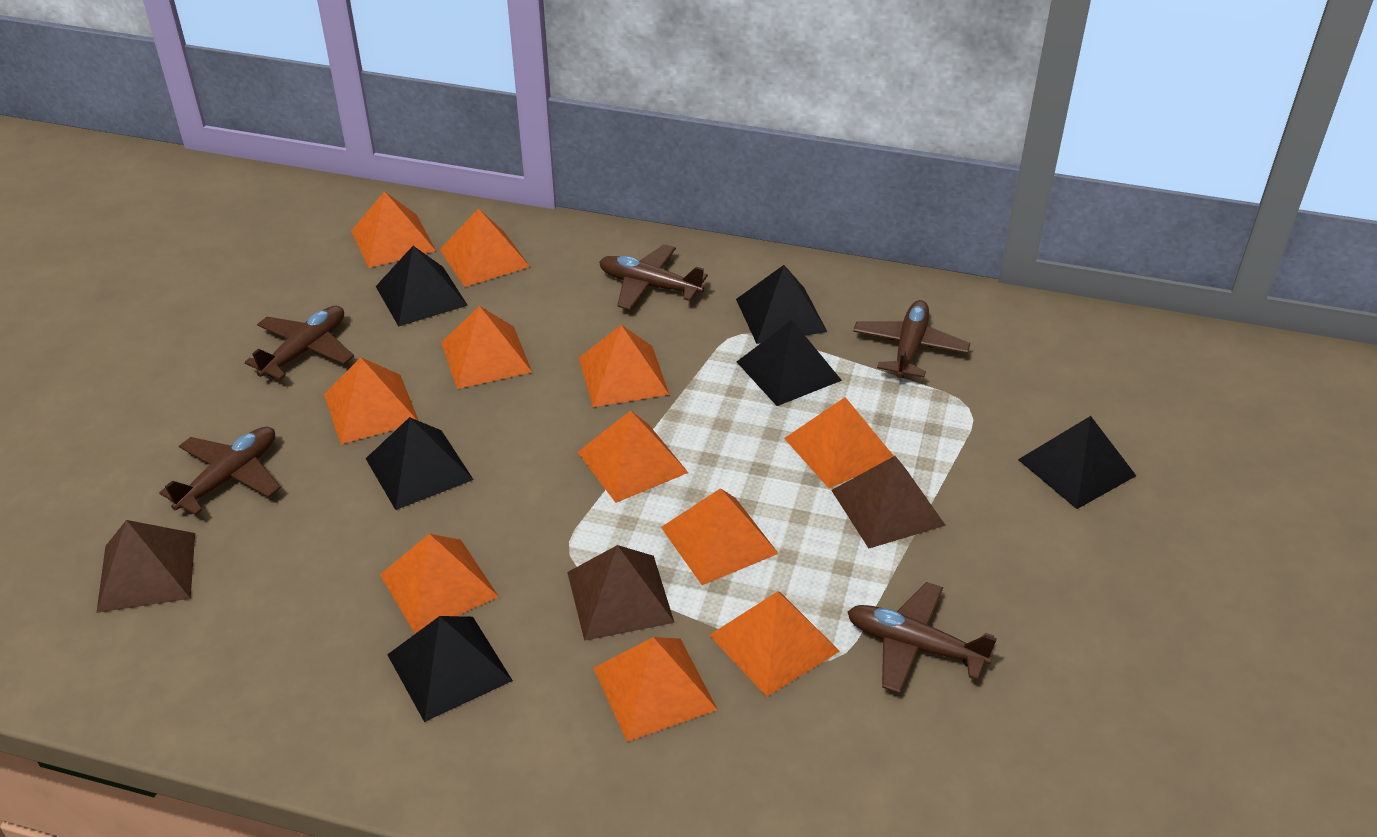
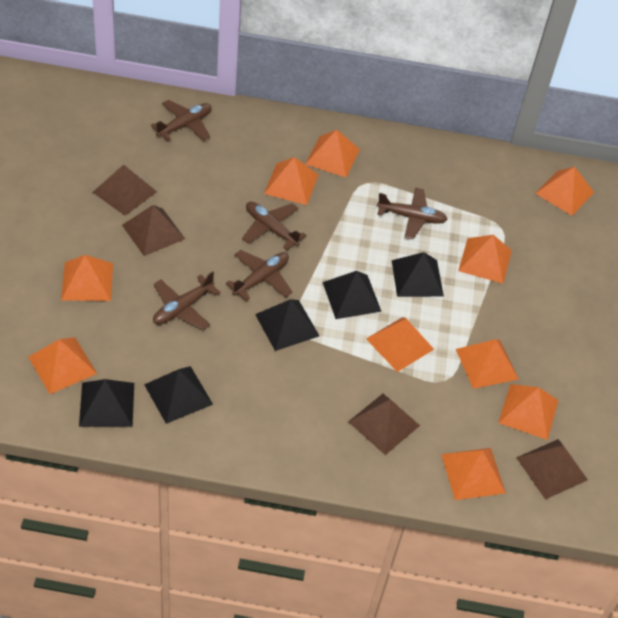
black pyramid: [365,417,474,510] [376,246,468,327] [387,616,513,722] [736,265,827,344] [737,320,842,406] [1018,416,1136,509] = 6 -> [79,379,134,427] [144,366,213,424] [255,299,319,351] [323,271,382,319] [392,252,444,297] = 5
brown pyramid: [97,520,195,613] [567,545,675,641] [831,456,946,548] = 3 -> [92,164,157,216] [122,205,185,256] [348,394,420,455] [516,439,588,500] = 4
orange pyramid: [324,357,419,444] [351,191,436,268] [380,534,499,634] [440,208,530,287] [441,306,532,389] [578,410,688,503] [579,325,669,407] [594,637,718,742] [661,488,779,585] [709,591,840,697] [784,397,894,488] = 11 -> [28,337,97,394] [61,255,113,301] [264,157,319,205] [305,130,360,177] [366,317,434,372] [441,448,506,500] [456,339,519,389] [458,235,512,284] [498,384,558,440] [535,167,594,216] = 10

